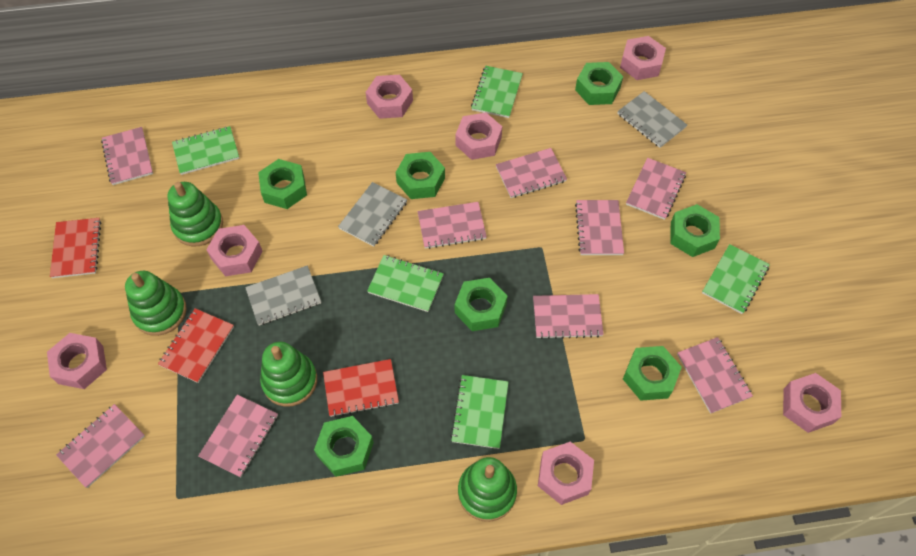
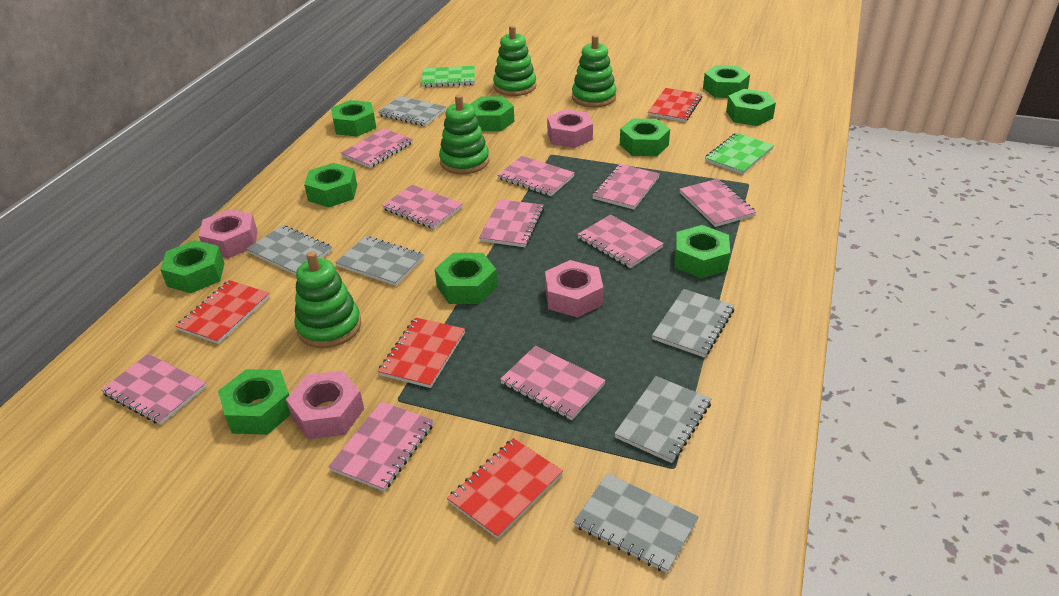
green notebook: [172,126,239,175] [367,255,444,312] [450,375,509,449] [471,66,523,118] [702,244,770,314] = 5 -> [421,66,475,87] [705,133,774,175] = 2
green nut: [258,159,307,209] [314,416,374,477] [396,152,445,199] [455,278,507,331] [575,62,623,105] [623,346,682,401] [670,204,720,257] = 7 -> [160,240,225,293] [218,369,291,435] [304,163,357,207] [331,100,376,137] [435,253,498,304] [469,97,514,131] [620,119,670,156] [675,225,730,278] [703,65,750,98] [726,89,776,126] = 10
grey notebook: [245,265,321,326] [338,182,407,247] [617,91,687,148] = 3 -> [247,225,332,275] [335,236,424,286] [378,96,446,126] [574,473,699,573] [614,376,711,463] [652,289,735,357] = 6
pink notebook: [56,404,145,488] [101,127,153,185] [198,395,278,477] [417,202,487,249] [496,148,567,198] [533,294,604,339] [575,200,624,255] [626,158,686,220] [677,337,753,414] = 9 -> [101,354,207,425] [328,401,434,491] [341,128,413,168] [382,185,463,229] [479,199,544,247] [497,156,575,196] [500,346,606,420] [577,215,664,268] [592,164,660,210] [679,179,756,227] = 10
pink nut: [47,333,107,389] [206,225,263,276] [365,75,413,119] [455,113,502,160] [538,442,594,505] [620,36,666,80] [783,373,841,433] = 7 -> [199,209,257,259] [286,371,364,439] [545,260,603,318] [547,109,593,148] = 4
red notebook: [50,218,101,278] [158,308,234,383] [323,359,399,417] = 3 -> [176,280,270,344] [378,317,465,388] [447,438,563,539] [648,88,702,122] = 4

